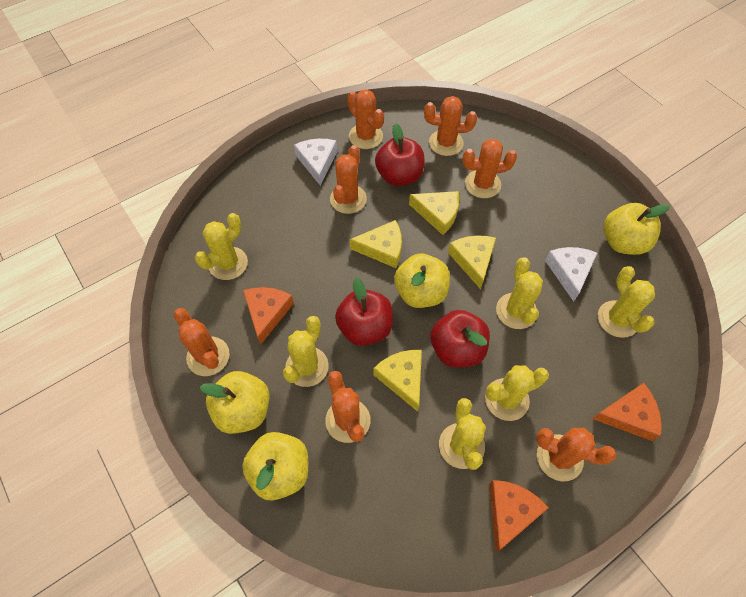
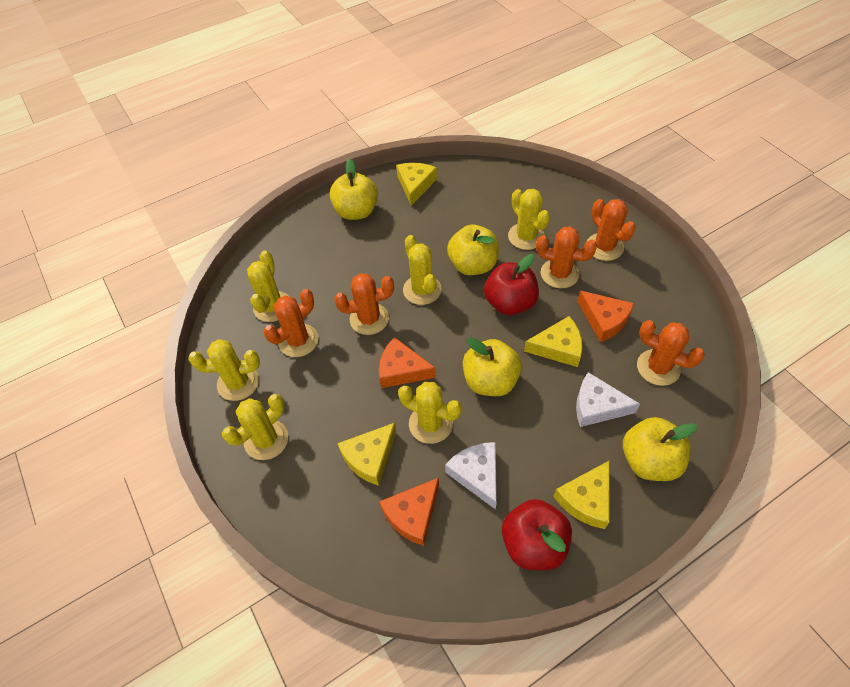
orange cactus: [173,308,230,376] [325,371,370,443] [330,145,367,214] [347,89,384,149] [424,96,477,156] [462,139,517,198] [536,428,616,482] = 7 -> [264,289,318,357] [334,273,394,335] [536,227,597,289] [587,199,636,261] [637,320,705,386] = 5
red apple: [335,278,393,346] [375,123,424,186] [430,310,490,368] = 3 -> [484,254,539,315] [502,499,572,570] = 2

